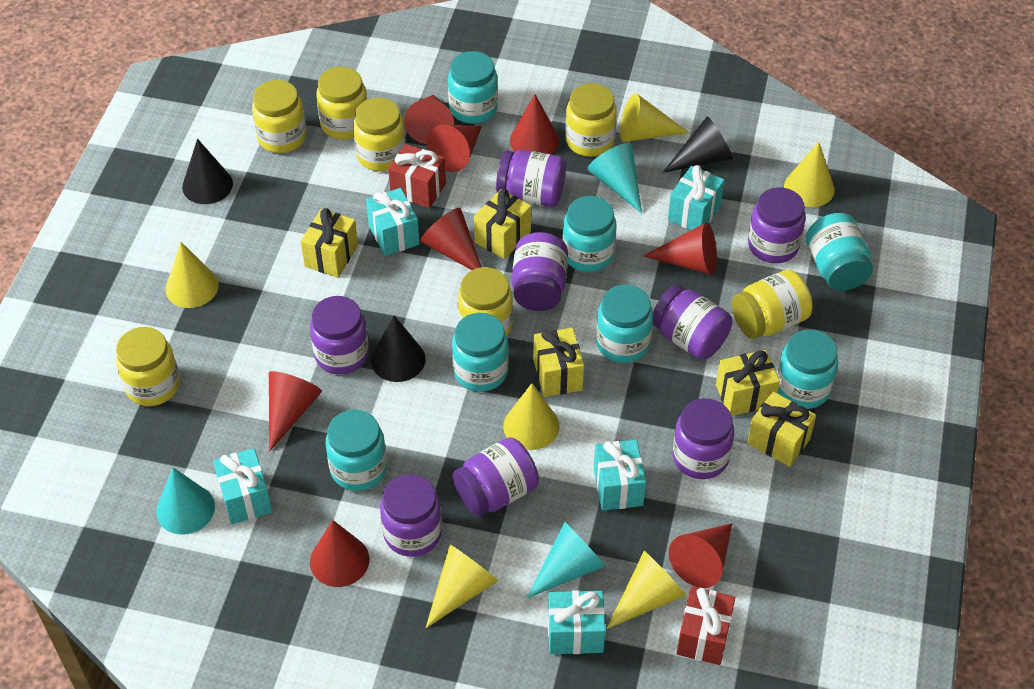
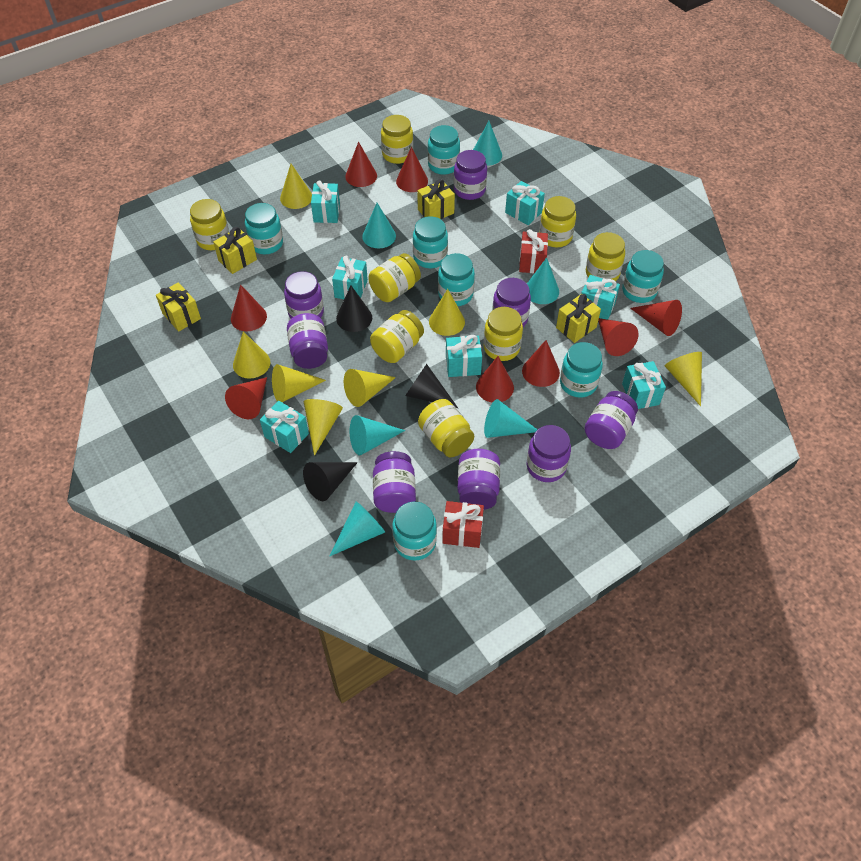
turquoise cone: [156,468,215,535] [527,522,606,598] [588,143,642,214] = 3 -> [330,502,385,556] [350,415,405,455] [362,203,396,248] [473,121,502,166] [484,399,537,438] [527,258,559,304] = 6
turquoise gift: [213,448,272,524] [366,188,420,256] [548,590,606,654] [594,440,646,511] [668,165,724,230] = 5 -> [260,401,309,453] [311,180,340,223] [332,255,368,299] [446,335,482,377] [505,181,545,225] [581,275,620,320] [622,361,666,409] = 7
yellow cone: [165,242,219,308] [426,544,498,628] [503,383,560,450] [606,551,686,629] [620,93,689,142] [784,142,835,207] = 6 -> [233,331,270,379] [272,364,326,402] [280,164,312,209] [304,399,343,456] [344,369,396,407] [429,289,465,336] [665,352,702,406] = 7
yellow gift: [301,208,358,278] [474,189,531,259] [533,328,584,397] [716,350,780,416] [747,391,816,467] = 5 -> [156,282,201,331] [213,227,257,274] [417,179,455,219] [556,294,601,343] = 4
yellow jar: [116,327,180,406] [252,80,306,153] [316,67,368,140] [353,98,406,171] [458,267,513,336] [565,83,617,157] [732,270,813,339] = 7 -> [190,199,229,250] [368,253,421,302] [370,310,424,363] [381,115,413,164] [418,399,474,457] [484,307,523,361] [539,196,576,247] [586,232,625,281] = 8

